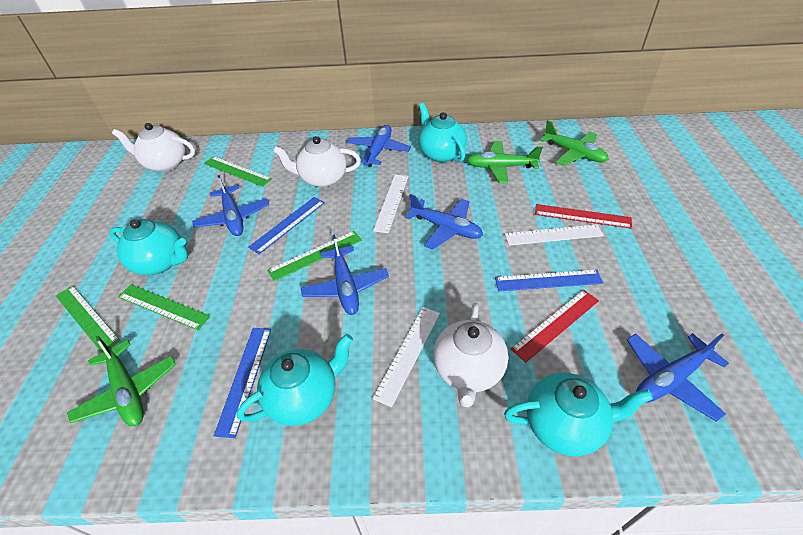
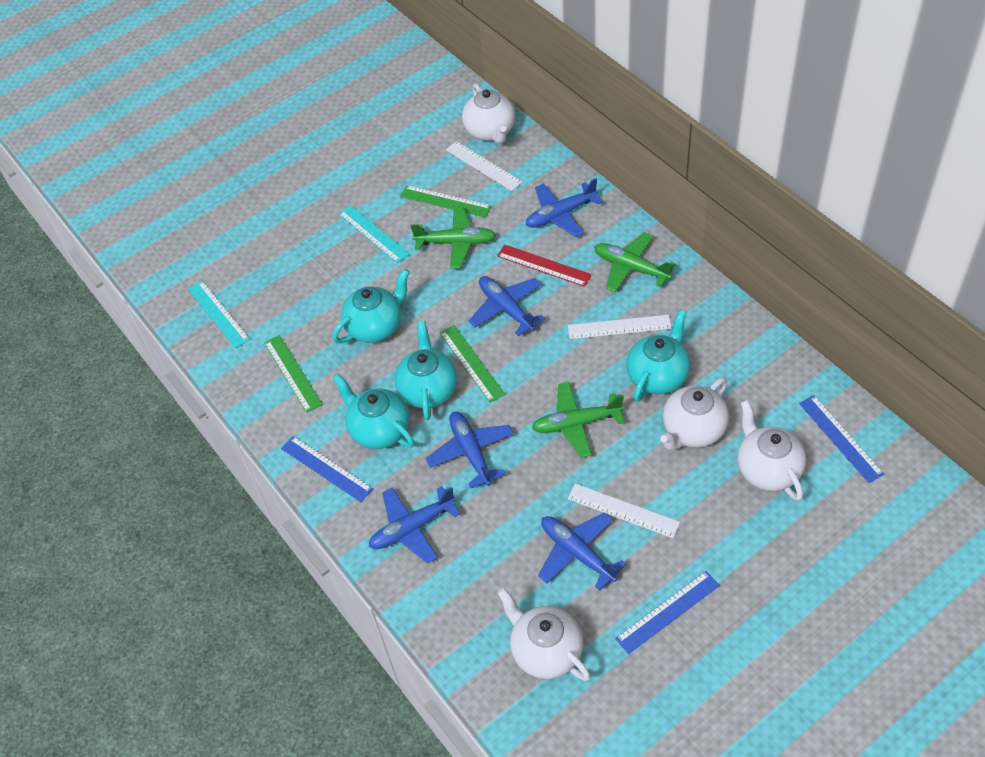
green ruler: [56,286,120,353] [118,284,210,330] [204,156,272,187] [267,231,362,281] = 4 -> [264,335,323,413] [400,185,492,218] [439,325,505,403] = 3
red ruler: [511,290,599,363] [535,204,632,229] = 2 -> [497,245,592,287] = 1
turquoise ruler: none = 0 -> [188,281,250,348] [338,205,410,263] = 2
white teapot: [112,123,195,172] [273,136,361,188] [433,303,509,407] = 3 -> [462,83,515,144] [497,588,590,681] [660,377,729,451] [737,400,806,501] = 4

